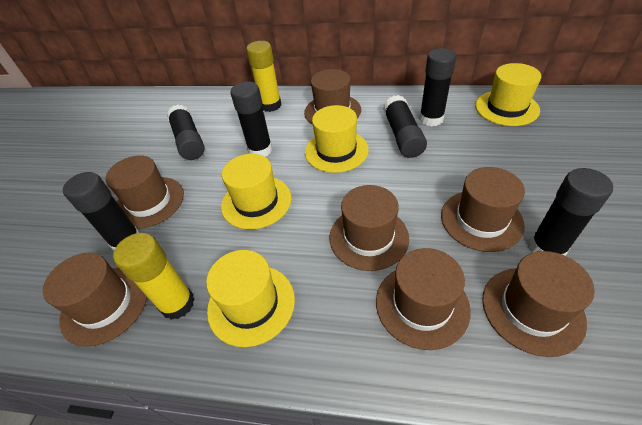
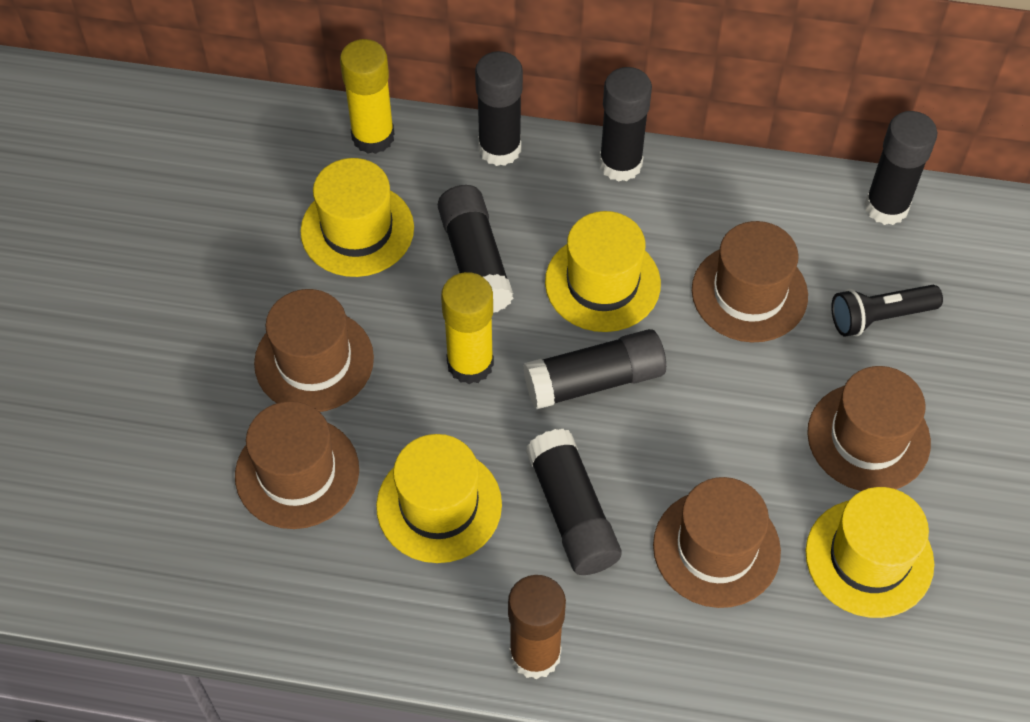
black flashlight: none = 0 -> [831,285,943,337] = 1
brown glue stick: none = 0 -> [508,575,566,679] = 1
brown hat: [43,253,147,347] [105,155,184,229] [304,69,361,125] [329,185,409,271] [376,248,471,350] [441,167,525,252] [482,251,595,357] = 7 -> [235,401,359,529] [254,289,374,412] [653,477,781,608] [692,221,808,343] [807,366,931,491] = 5

